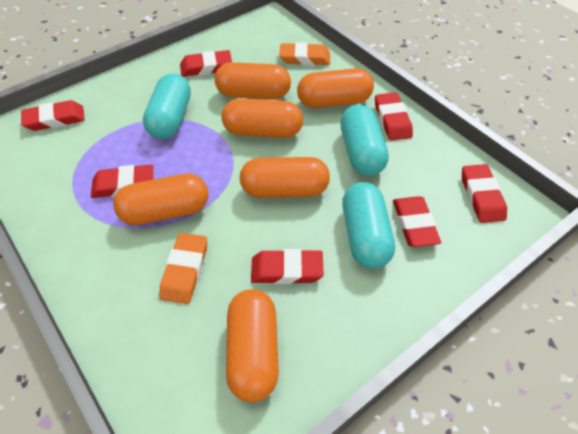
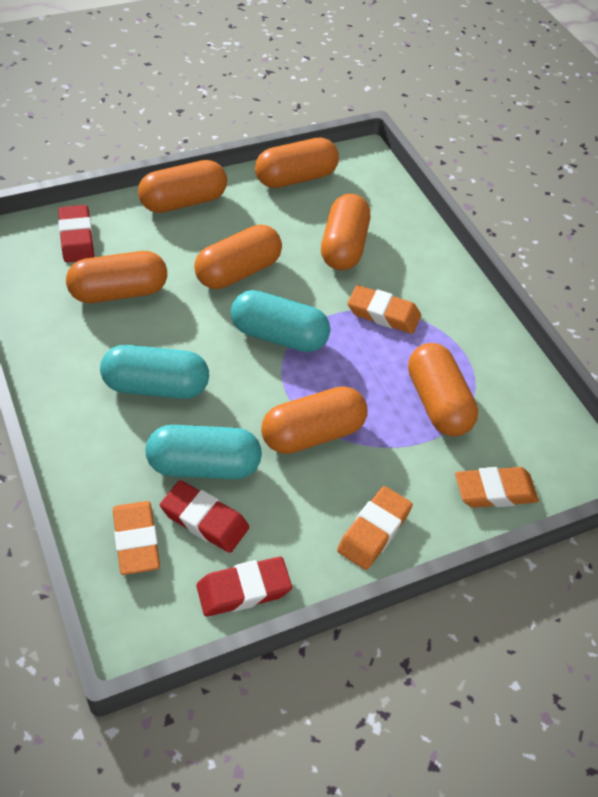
orange capsule: [113,174,208,225] [215,62,291,100] [222,99,303,138] [226,289,279,402] [240,157,330,198] [297,68,374,108] = 6 -> [66,251,167,303] [138,160,227,213] [194,224,282,289] [255,137,339,188] [261,386,367,454] [321,194,370,270] [408,343,478,437] = 7
orange eraser: [159,233,207,304] [279,42,330,65] = 2 -> [113,501,160,575] [337,486,413,570] [347,285,421,334] [455,467,539,508] = 4
red eraser: [21,100,85,131] [91,164,153,198] [180,50,232,77] [251,249,324,284] [375,92,413,141] [393,196,441,247] [462,164,507,223] = 7 -> [58,205,94,262] [160,480,249,553] [196,557,292,617] = 3

